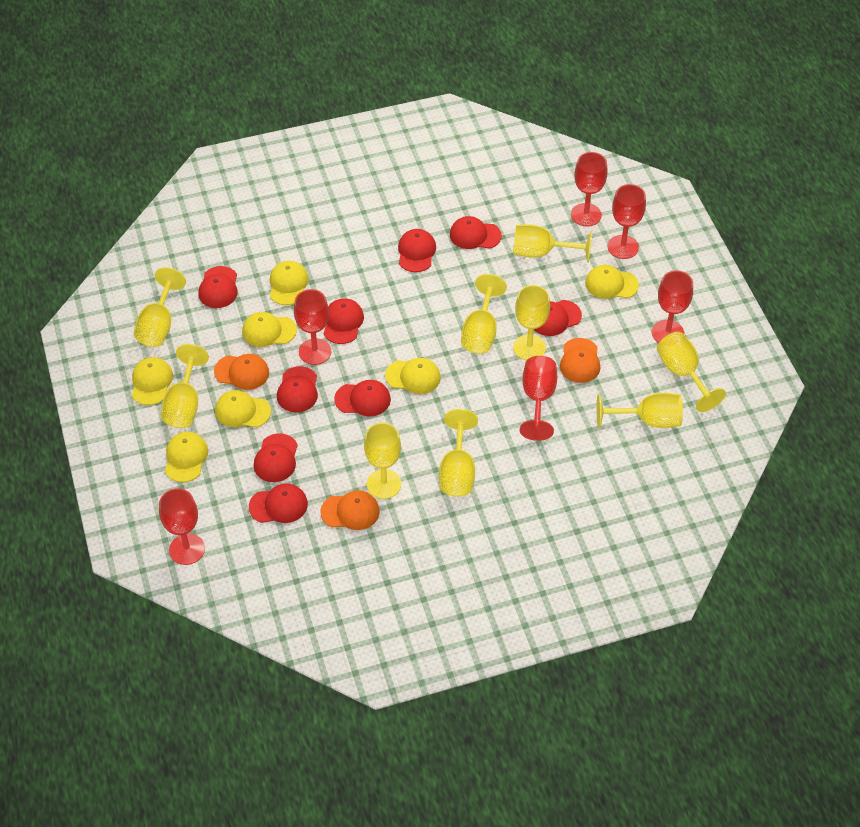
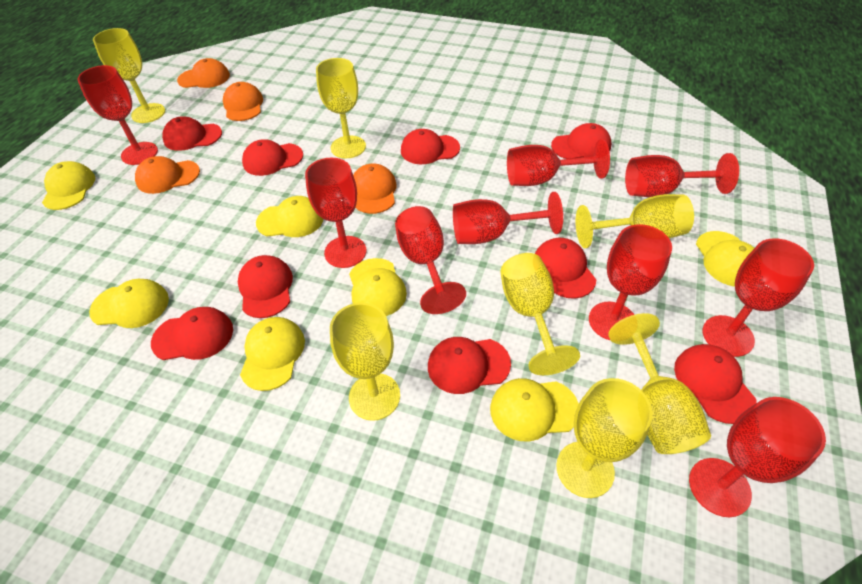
orange cap: [214,354,269,390] [320,490,380,530] [560,338,600,383] = 3 -> [135,156,200,194] [177,58,230,88] [223,82,263,121] [353,164,397,214] = 4
red goblet: [159,488,205,565] [294,289,332,365] [520,356,557,441] [571,152,608,227] [608,184,646,259] [652,270,693,343] = 6 -> [77,65,158,165] [305,158,366,268] [395,206,466,314] [453,192,563,244] [507,139,610,186] [589,224,672,341] [625,153,739,197] [689,397,826,517] [703,238,814,357] = 9
yellow goblet: [134,267,186,347] [161,344,209,428] [364,423,401,499] [439,409,478,497] [461,274,507,354] [513,224,592,263] [513,285,550,360] [597,393,683,428] [657,332,726,412] = 9 -> [93,28,165,123] [316,58,366,158] [330,303,400,421] [500,253,580,375] [556,378,653,498] [575,194,694,248] [609,313,711,454] = 7

